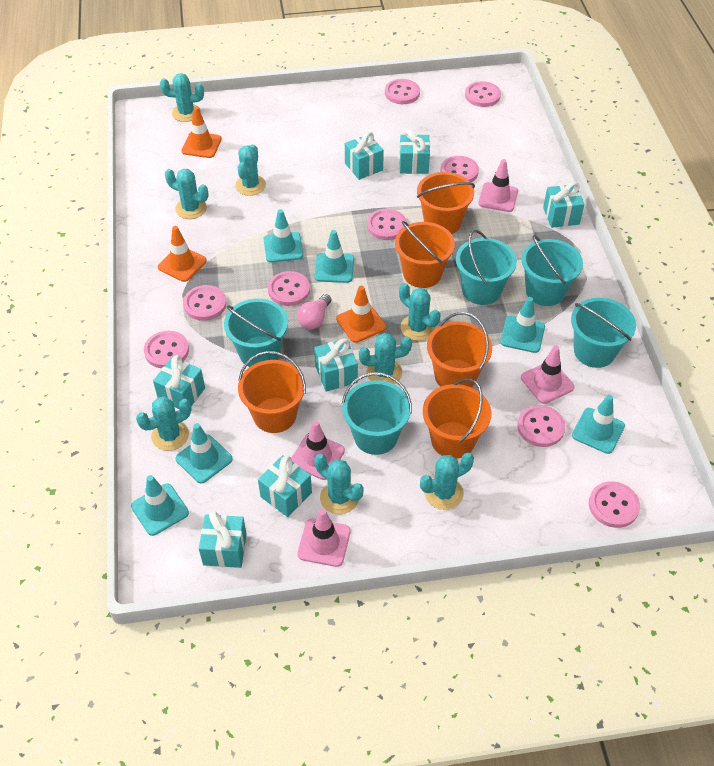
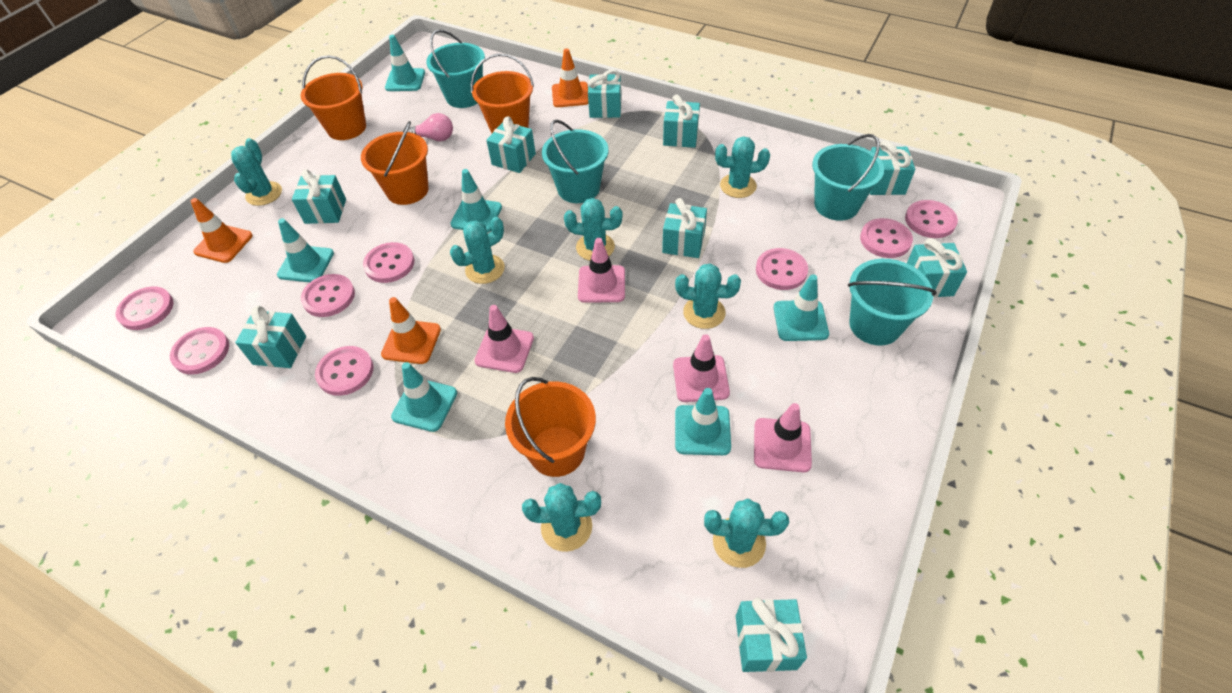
orange bucket: [238,351,306,433] [395,221,455,288] [417,172,475,234] [423,378,491,459] [427,312,492,388] = 5 -> [301,55,366,140] [361,121,429,205] [471,54,534,133] [505,377,596,477] = 4
pink button: [144,331,189,368] [183,285,227,321] [268,271,310,306] [367,209,407,240] [385,79,420,104] [440,156,479,182] [465,81,501,107] [517,405,565,447] [589,481,640,528] = 9 -> [116,286,173,330] [170,327,229,375] [301,274,355,317] [315,346,373,396] [363,242,414,283] [756,248,808,290] [860,218,913,258] [905,200,958,238] = 8
turquoise bucket: [224,299,288,367] [342,372,412,455] [456,230,517,305] [521,235,583,306] [571,298,636,368] = 5 -> [426,29,485,108] [542,120,608,203] [812,134,884,221] [848,259,937,346] = 4
turquoise cactus: [136,396,192,451] [160,73,204,122] [165,169,209,219] [235,144,266,196] [315,454,363,514] [359,333,412,384] [399,283,441,341] [420,453,474,510] = 8 -> [231,138,282,206] [450,217,505,284] [522,483,601,552] [564,198,622,261] [675,264,741,329] [704,499,789,568] [715,136,770,198] = 7
turquoise gift: [153,355,205,409] [199,511,247,568] [258,455,312,517] [314,339,358,391] [345,132,384,180] [399,129,430,174] [543,182,584,228] = 7 -> [235,306,306,368] [292,169,346,224] [486,116,536,173] [588,69,621,118] [662,198,707,258] [663,95,700,148] [736,598,807,672] [870,140,915,195] [907,238,967,298] = 9

